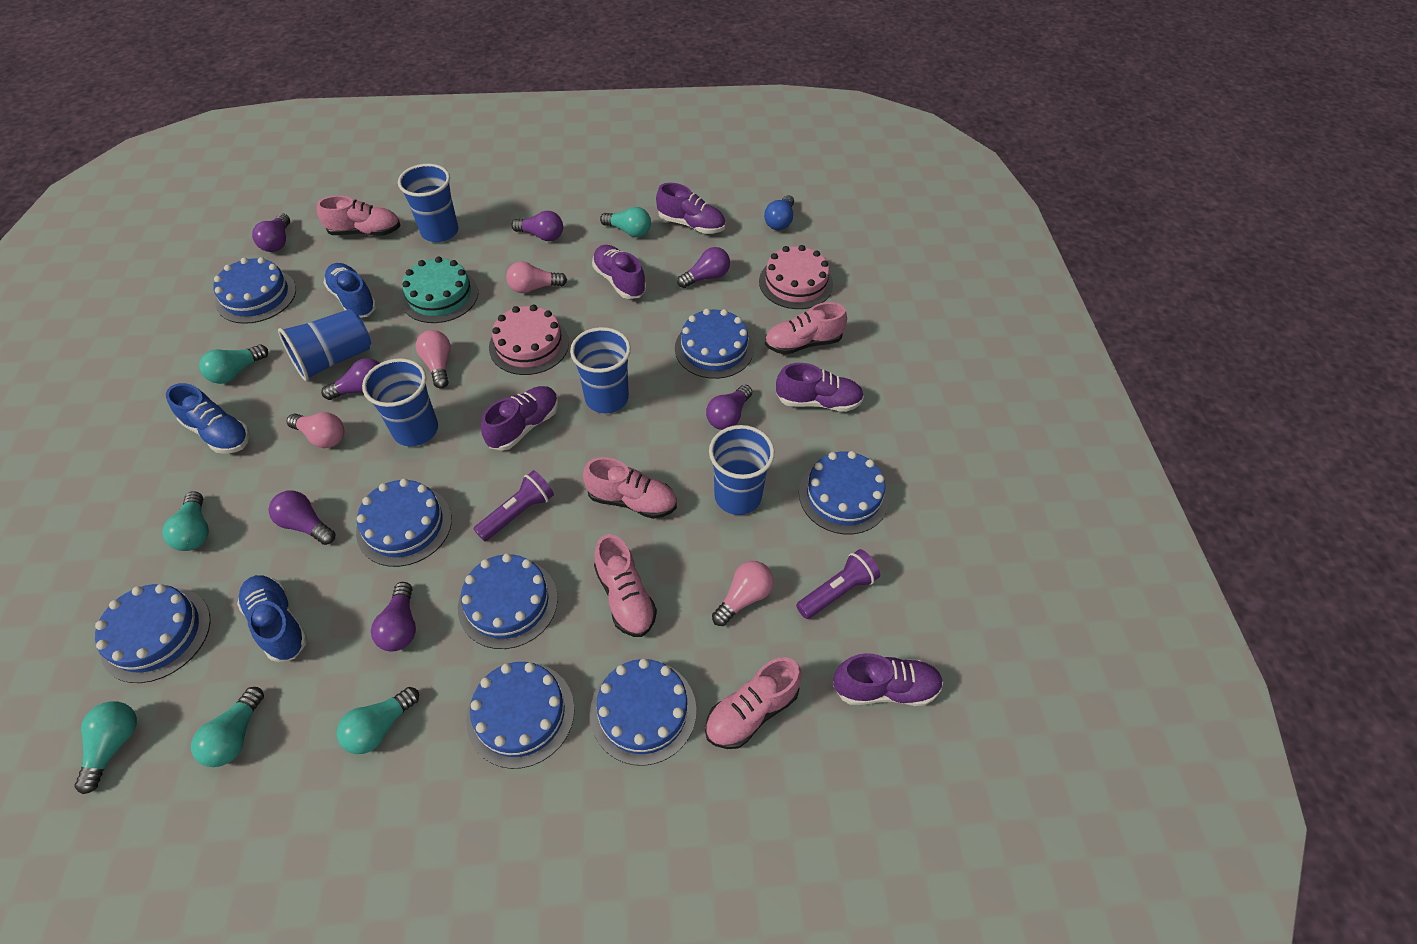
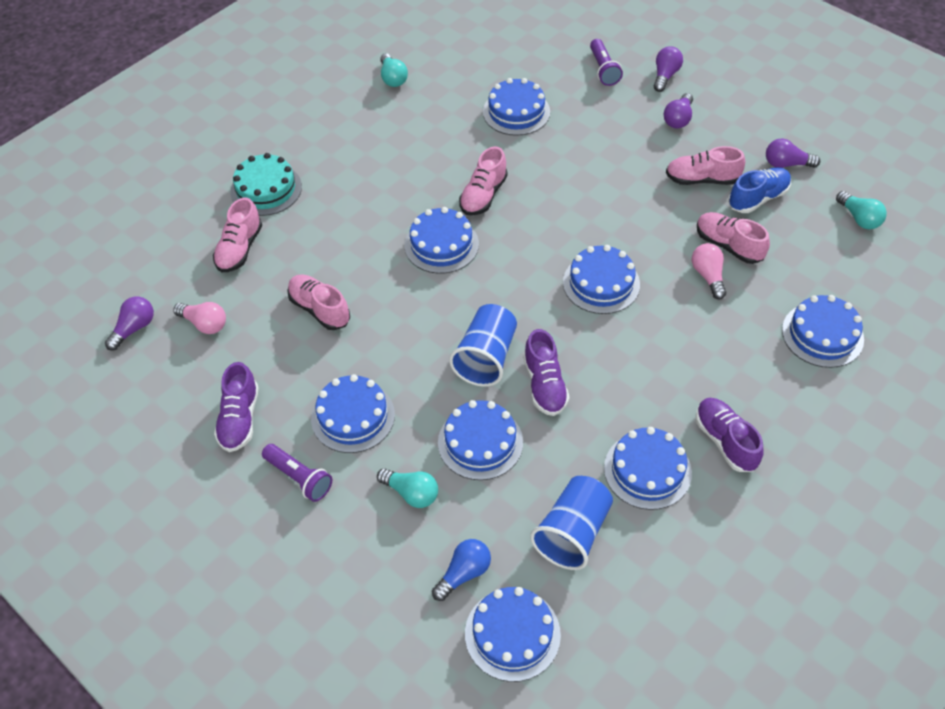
blue cup: [278,309,371,381] [362,358,438,446] [398,164,458,242] [570,327,631,413] [709,425,775,515] = 5 -> [449,304,517,387] [530,476,613,570] = 2
blue shoe: [166,383,250,454] [237,575,308,662] [323,263,377,318] = 3 -> [728,167,791,213] = 1
pink cake: [489,305,569,375] [759,245,833,309] = 2 -> none = 0
pink light bulb: [287,412,344,448] [416,330,451,389] [506,261,567,293] [712,561,774,626] = 4 -> [173,302,226,334] [692,243,726,299] = 2
purple light bulb: [252,213,290,252] [269,491,336,545] [321,358,380,400] [371,582,416,651] [511,211,563,241] [677,247,730,288] [706,385,752,430] = 7 -> [105,296,154,351] [654,46,683,92] [664,93,693,129] [766,139,820,168] = 4
purple shoe: [481,386,558,451] [592,245,646,299] [656,183,725,234] [776,363,864,412] [833,653,943,706] = 5 -> [214,362,259,452] [523,329,569,416] [696,398,764,472] = 3
turquoise light bulb: [74,701,137,794] [162,491,209,551] [191,687,264,767] [199,345,268,384] [337,687,419,754] [600,207,651,237] = 6 -> [377,468,438,508] [380,53,408,87] [836,191,887,230] = 3

